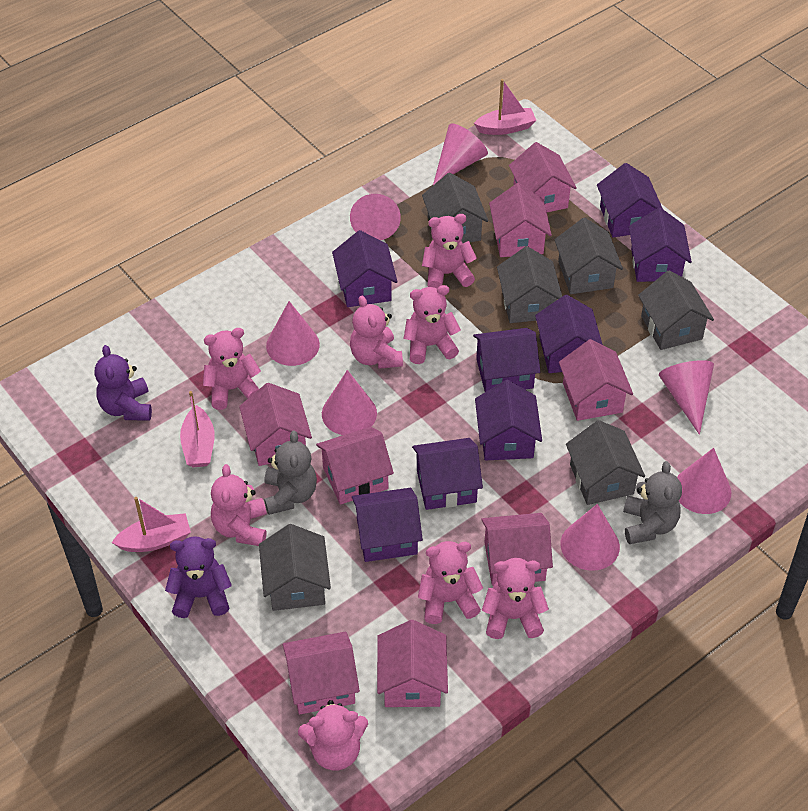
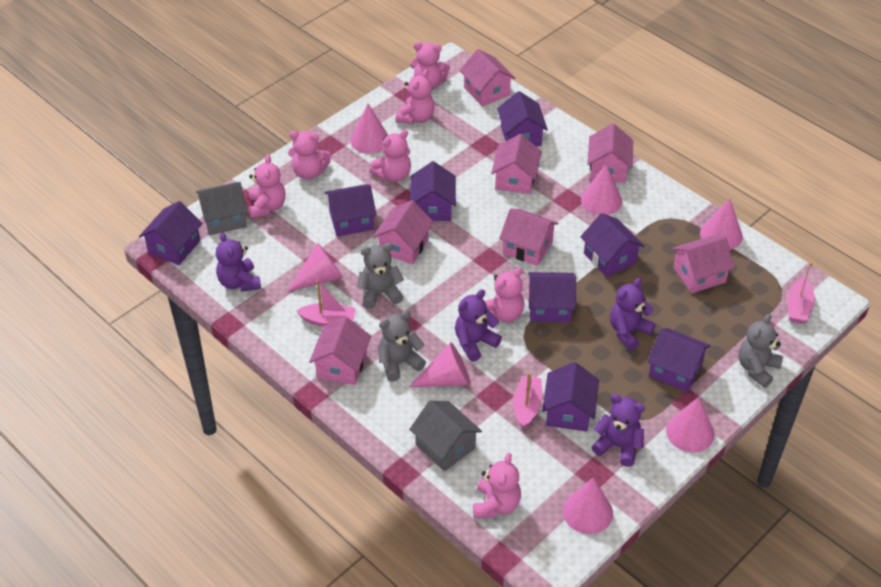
grey house: [259,524,331,611] [422,173,488,243] [497,246,562,323] [554,218,623,294] [566,420,645,505] [638,271,714,350] = 6 -> [196,182,248,235] [409,401,482,471] = 2
grey teddy bear: [264,430,317,515] [623,461,682,544] = 2 -> [357,243,404,309] [378,311,426,382] [738,314,784,388] = 3
pink house: [239,383,312,466] [283,632,360,714] [316,427,394,505] [377,620,448,707] [481,513,553,586] [489,183,552,257] [509,142,577,212] [559,339,633,421] = 8 -> [309,317,371,385] [373,200,434,264] [460,49,515,107] [491,134,542,194] [499,208,558,266] [587,124,633,183] [672,236,735,293] = 7
pink teddy bear: [203,328,261,410] [211,464,266,546] [298,700,368,771] [350,296,403,369] [404,285,461,364] [418,541,483,624] [422,214,477,289] [482,558,549,639] = 8 -> [248,154,286,219] [288,131,331,180] [369,130,411,182] [395,69,435,125] [410,42,450,89] [473,453,521,518] [485,267,524,322] = 7
purple teddy bear: [95,345,152,420] [165,536,232,618] = 2 -> [216,232,261,292] [455,289,502,362] [592,394,645,467] [610,278,656,350] = 4

